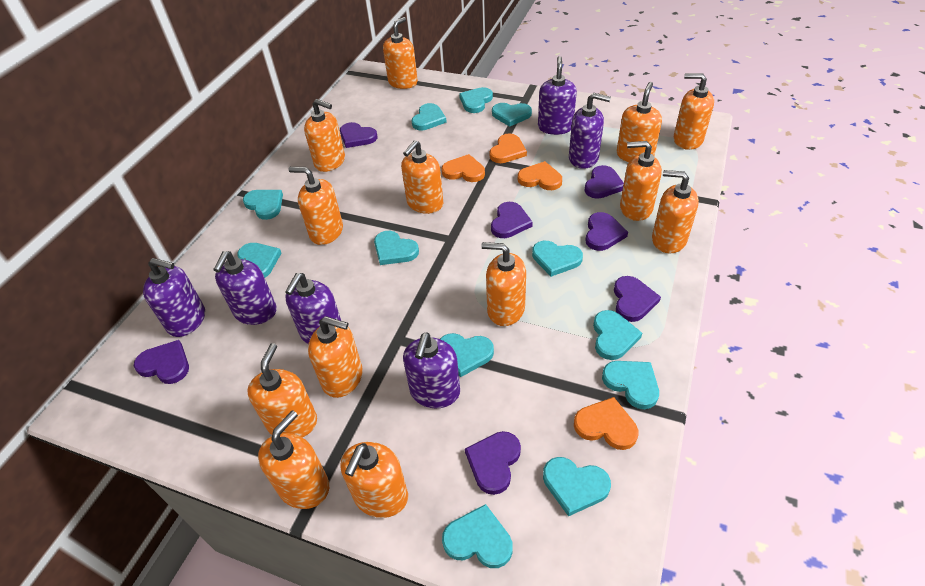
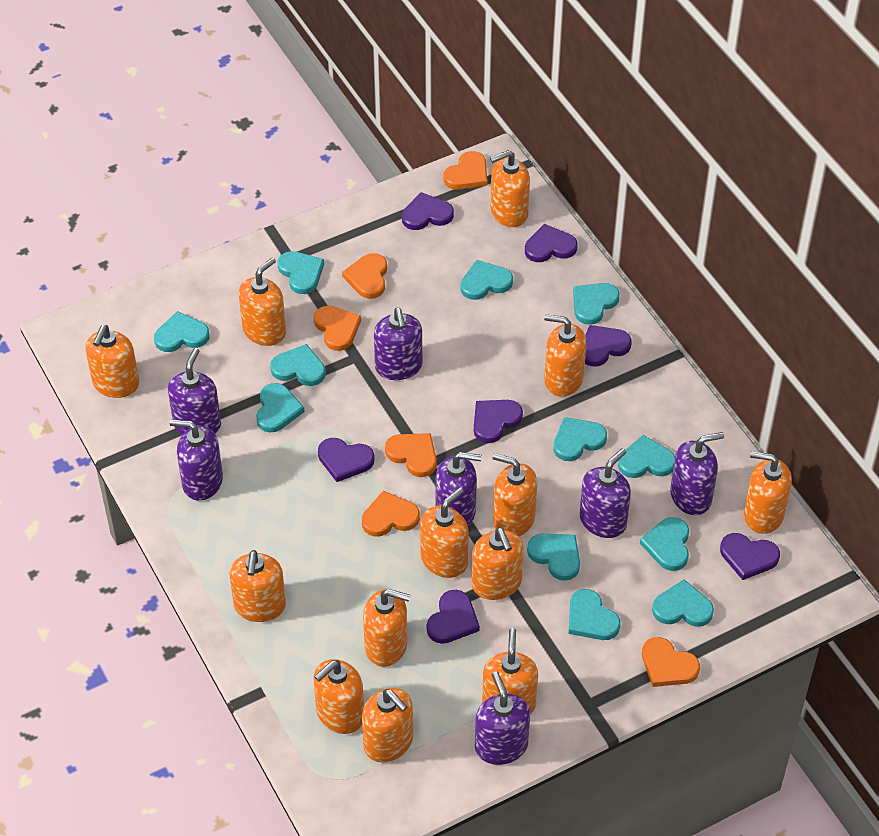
orange heart: [442,154,485,182] [490,133,527,163] [518,161,562,190] [574,397,638,450] = 4 -> [314,306,361,351] [342,253,387,299] [362,491,420,536] [385,433,437,477] [443,151,487,190] [642,637,700,687] = 6
purple soap dispenser: [143,258,205,337] [213,251,277,325] [285,273,341,344] [403,333,460,408] [538,56,577,135] [569,93,611,169] = 6 -> [168,348,221,435] [170,419,223,501] [374,308,422,380] [435,452,482,526] [475,671,530,765] [580,448,631,538] [670,432,724,515] = 7

